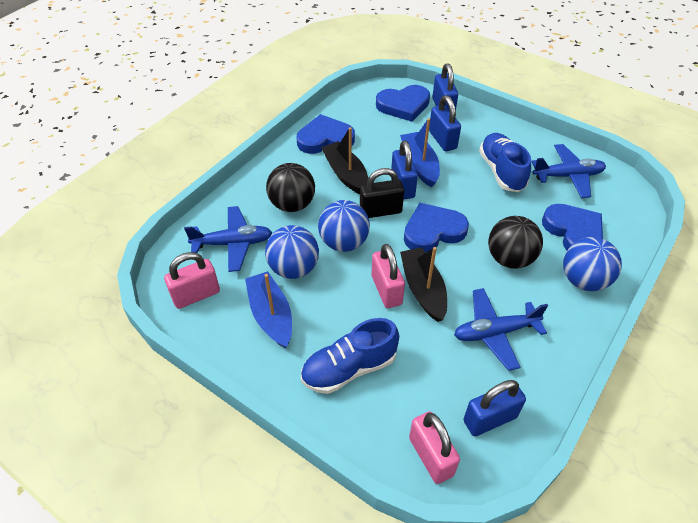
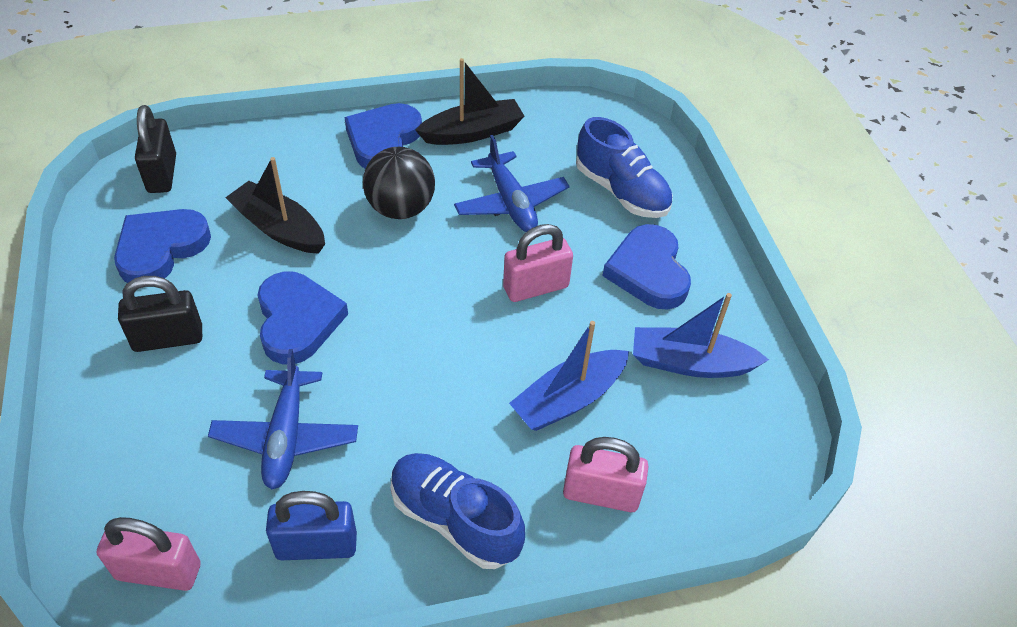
black ball: [266,163,315,212] [488,216,543,269] = 2 -> [363,147,435,219] = 1
black padlock: [360,168,404,218] = 1 -> [118,276,202,352] [135,105,176,193] = 2
blue ball: [265,225,319,279] [318,200,370,252] [563,237,622,291] = 3 -> none = 0
blue padlock: [391,141,418,199] [429,95,461,151] [432,63,458,109] [464,380,526,436] = 4 -> [266,491,357,560] = 1
blue plane: [184,206,272,272] [454,288,548,371] [532,144,606,198] = 3 -> [208,349,358,489] [454,135,570,232] = 2

